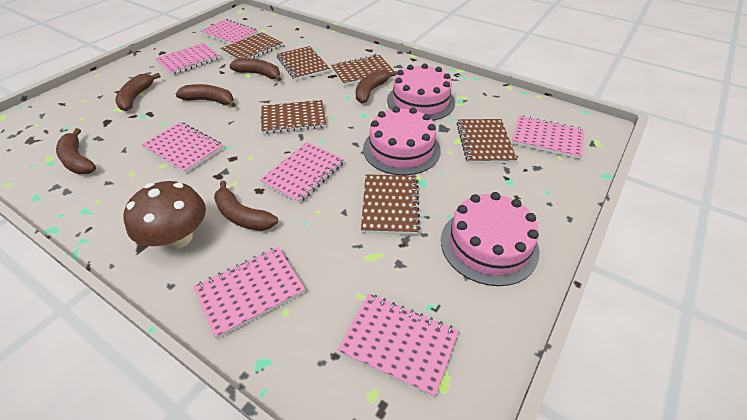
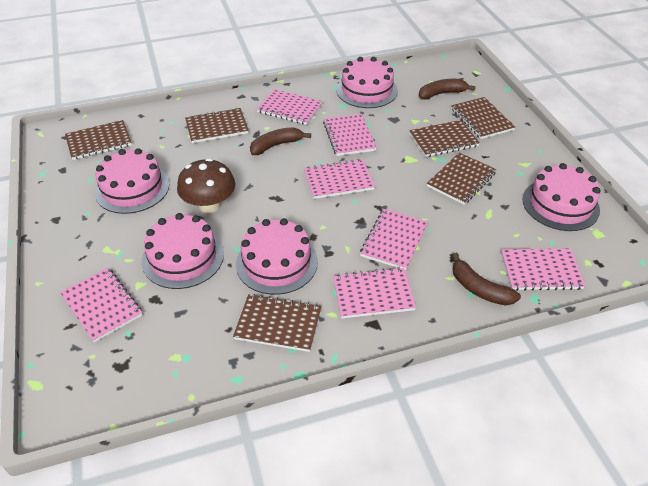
brown banana: [56,128,96,174] [115,73,161,111] [175,84,236,107] [214,181,278,231] [229,58,281,81] [356,69,397,103] = 6 -> [250,127,311,155] [419,79,476,100] [452,253,521,305] = 3
pink cake: [363,106,441,176] [387,63,455,121] [441,192,539,286] = 3 -> [95,148,169,214] [142,213,224,289] [236,218,318,295] [336,57,398,108] [522,163,600,231] = 5

